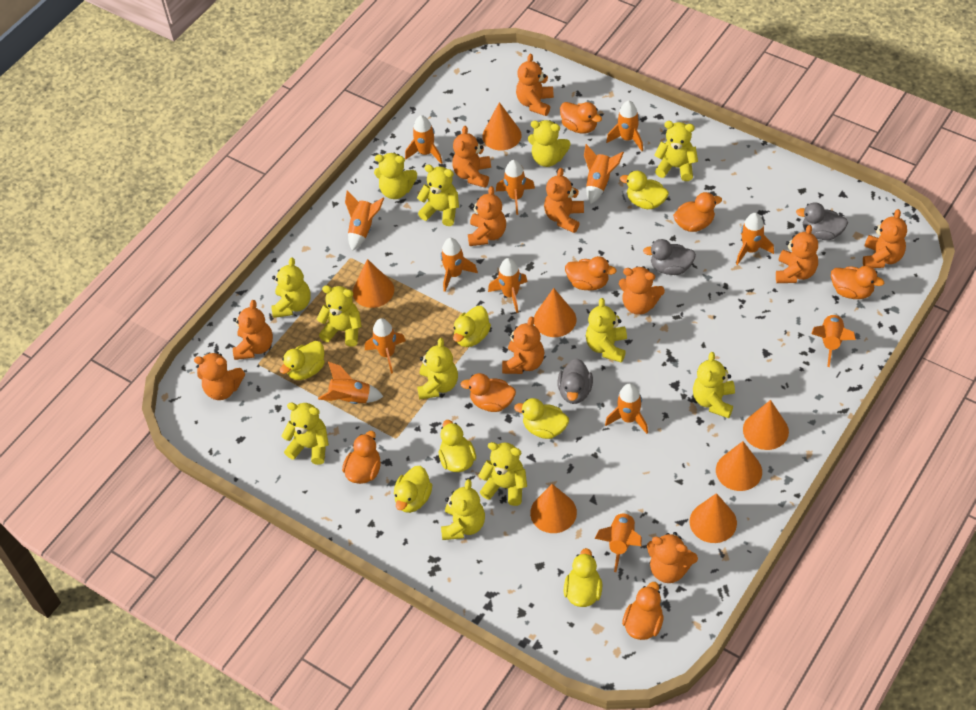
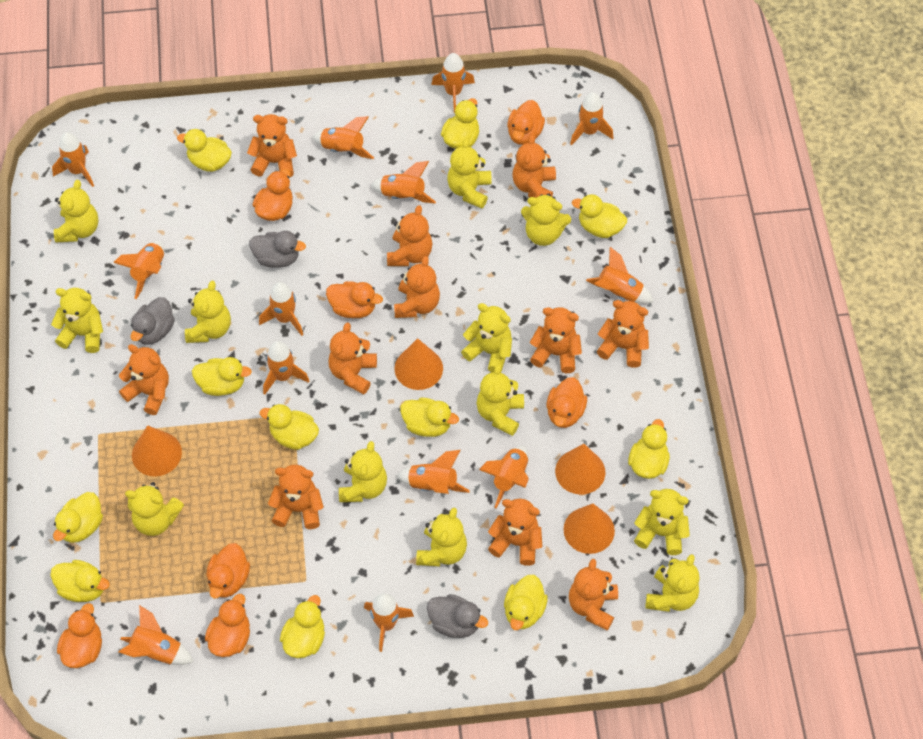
orange cone: [353,259,394,308] [482,102,521,151] [530,484,577,533] [534,288,576,337] [690,493,737,543] [716,441,762,491] [743,400,789,450] = 7 -> [132,425,182,476] [395,338,443,390] [555,444,605,494] [563,504,615,554] = 4
yellow duck: [280,341,325,380] [394,466,432,513] [439,420,476,472] [453,306,491,347] [514,398,569,439] [564,548,602,607] [620,171,669,209] = 7 -> [50,560,110,602] [53,492,103,543] [177,129,232,172] [192,357,252,396] [260,404,319,450] [280,595,325,658] [400,397,459,437] [441,98,480,149] [504,575,548,630] [572,194,627,238] [628,419,670,479] = 11

